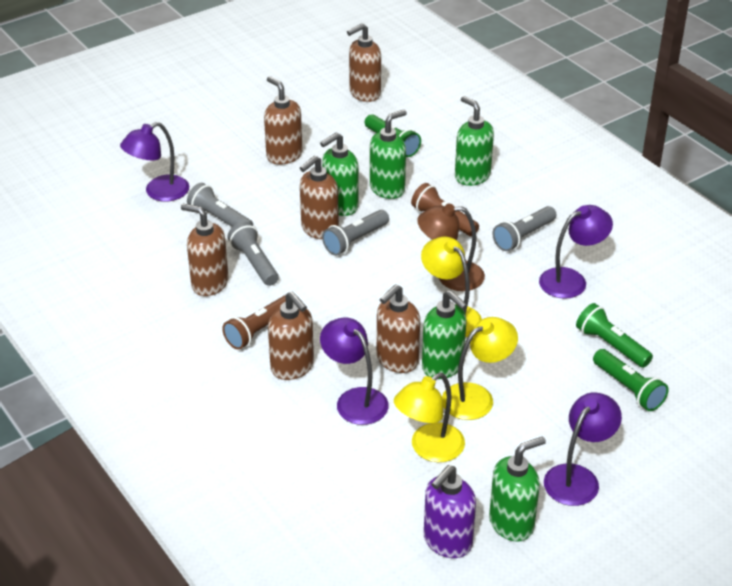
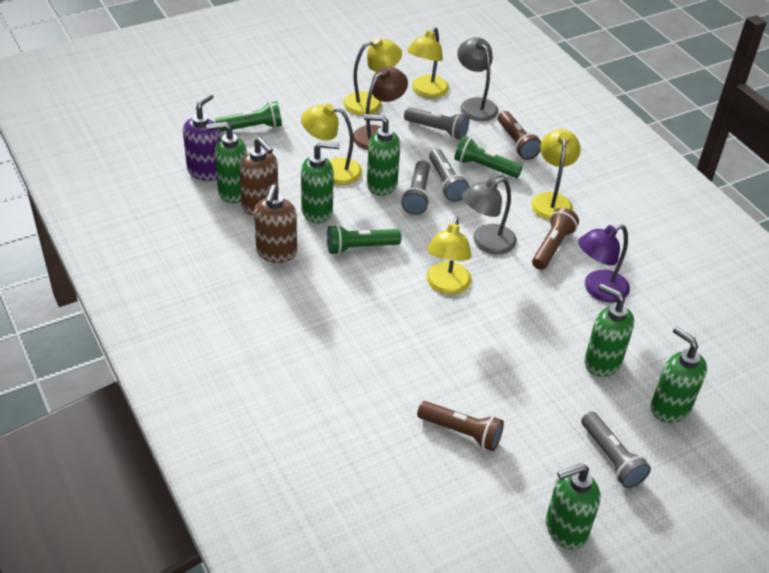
brown flashlight: [222,295,286,350] [411,183,479,236] = 2 -> [417,401,504,451] [498,111,541,160] [532,208,579,270] = 3
brown soap dispenser: [181,204,229,296] [264,76,302,164] [268,292,314,380] [300,156,339,239] [347,23,381,102] [377,284,420,373] = 6 -> [239,137,279,215] [254,185,297,263] = 2
green soap dispenser: [320,132,359,216] [370,110,407,199] [422,290,467,379] [455,96,494,186] [489,436,546,542] = 5 -> [206,122,247,203] [301,141,340,223] [364,114,400,196] [546,463,600,549] [584,284,634,377] [651,326,707,423] = 6
grey lamp: none = 0 -> [457,37,499,121] [462,177,517,254] = 2
purple lamp: [120,122,189,202] [320,317,389,425] [539,205,613,299] [544,392,622,506] = 4 -> [578,225,630,303] = 1
yellow lamp: [394,373,465,462] [421,237,482,337] [442,317,518,420] = 3 -> [301,104,362,185] [343,38,402,116] [407,27,449,98] [426,217,472,295] [531,129,581,220] = 5

